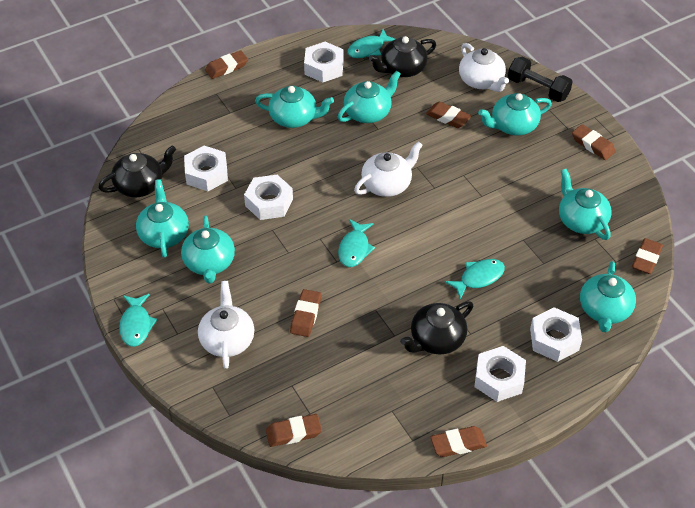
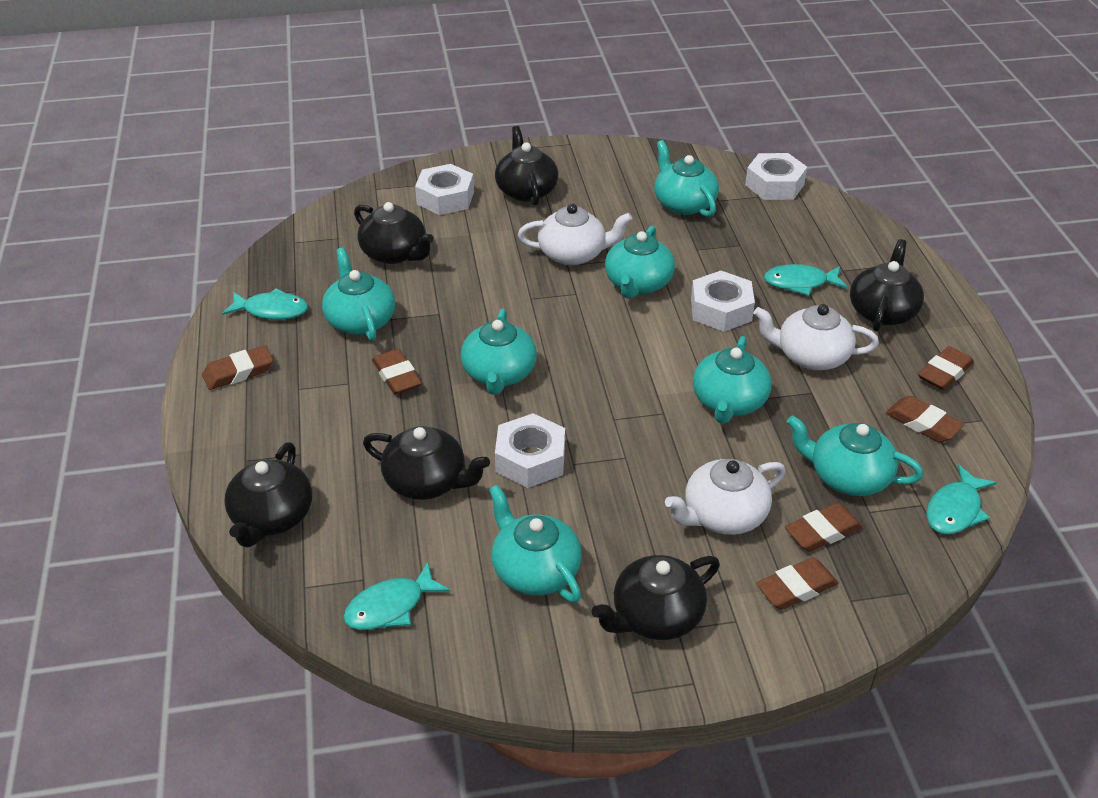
black dumbbell: [508,57,573,102] = 1 -> none = 0
black teapot: [98,145,176,197] [369,36,436,77] [400,301,473,354] = 3 -> [224,442,312,547] [354,202,434,264] [363,426,490,500] [495,126,558,206] [591,555,720,640] [850,239,924,332] = 6
brown eraser: [205,50,248,79] [266,414,322,447] [290,289,322,337] [426,102,472,128] [430,426,487,457] [572,124,616,160] [632,238,663,274] = 7 -> [202,345,273,390] [372,349,422,394] [756,557,838,610] [785,503,863,552] [886,396,965,442] [918,346,974,390] = 6
white nut: [184,146,228,191] [244,175,293,220] [304,42,344,83] [475,346,526,402] [530,307,582,362] = 5 -> [415,164,474,215] [495,413,565,488] [691,271,755,332] [745,153,807,200] = 4

